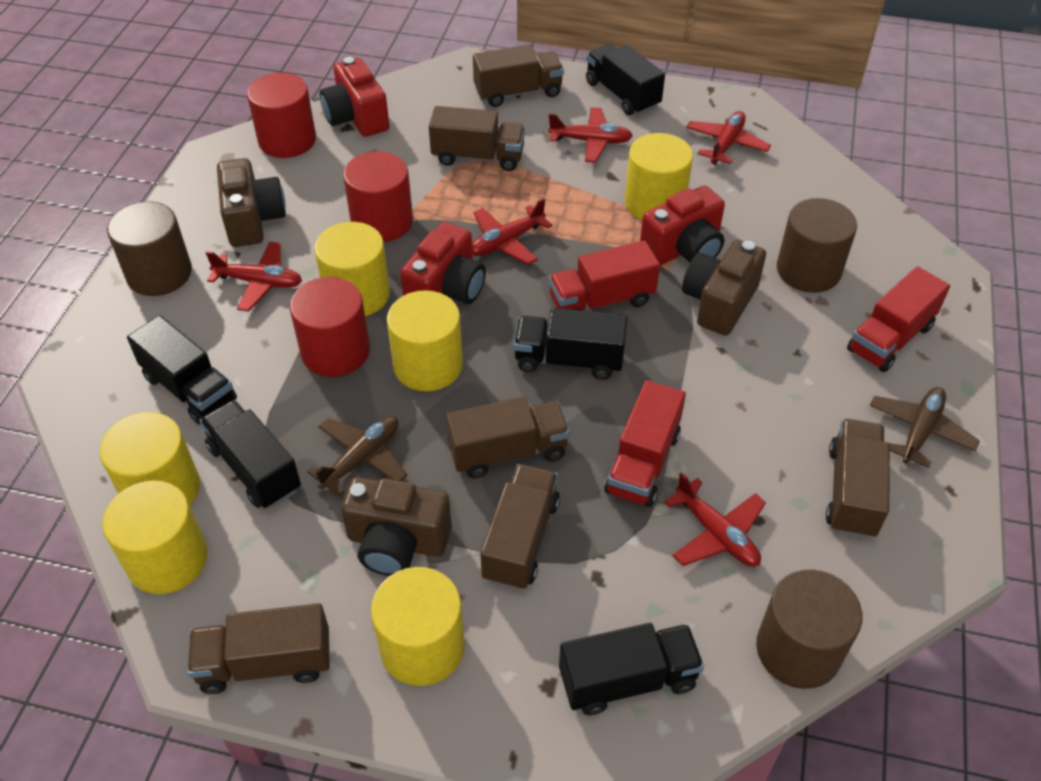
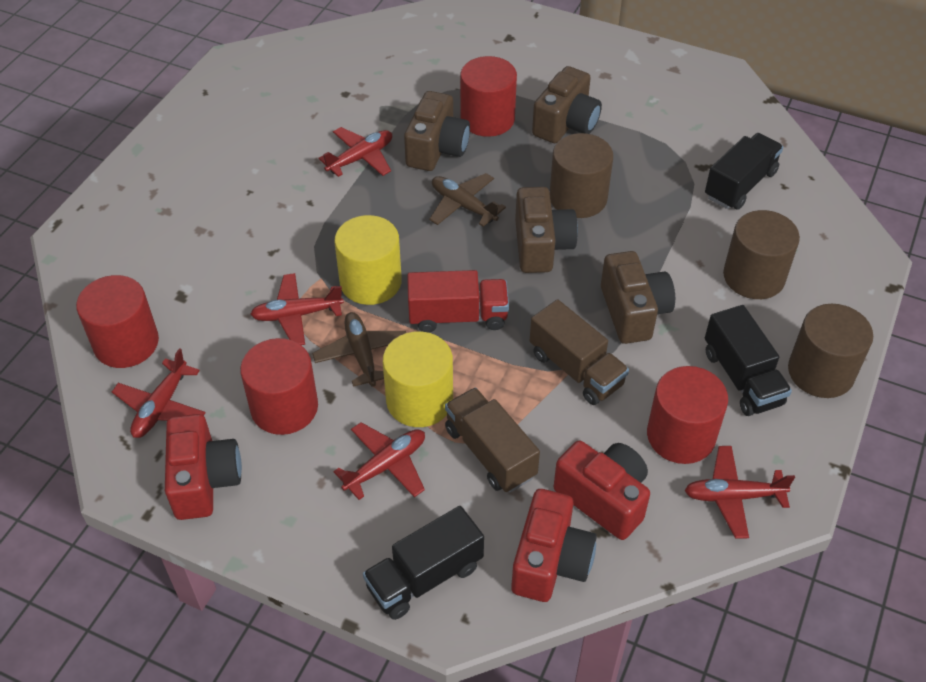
black truck: [127,315,237,425] [200,400,301,508] [514,308,627,380] [559,623,704,715] [586,44,665,115] = 5 -> [363,506,484,620] [705,133,783,210] [705,305,792,416] = 3
brown camera: [217,158,286,247] [341,477,452,576] [682,240,766,335] = 3 -> [404,91,470,171] [515,187,578,273] [532,66,602,143] [601,251,675,344] = 4
brown truck: [187,603,330,694] [429,106,525,171] [446,397,570,478] [473,45,564,107] [480,464,560,590] [826,419,890,539] = 6 -> [445,387,540,493] [530,299,629,405] = 2
red cylinder: [247,73,316,158] [290,277,370,377] [343,151,413,242] = 3 -> [76,275,159,368] [240,338,318,435] [460,56,517,137] [647,366,728,464] = 4
red truck: [549,240,660,311] [604,380,686,507] [847,266,950,372] = 3 -> [407,270,509,333] = 1
yellow cylinder: [100,412,200,505] [102,480,208,594] [314,222,390,316] [371,567,465,686] [387,290,463,391] [625,133,693,220] = 6 -> [335,215,402,305] [383,331,453,427] = 2

